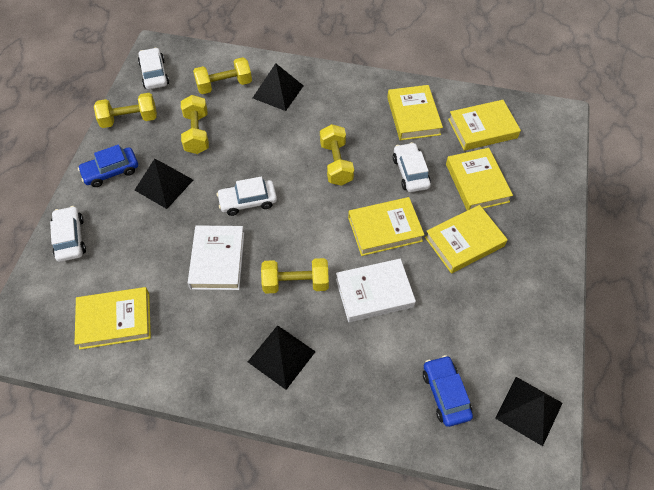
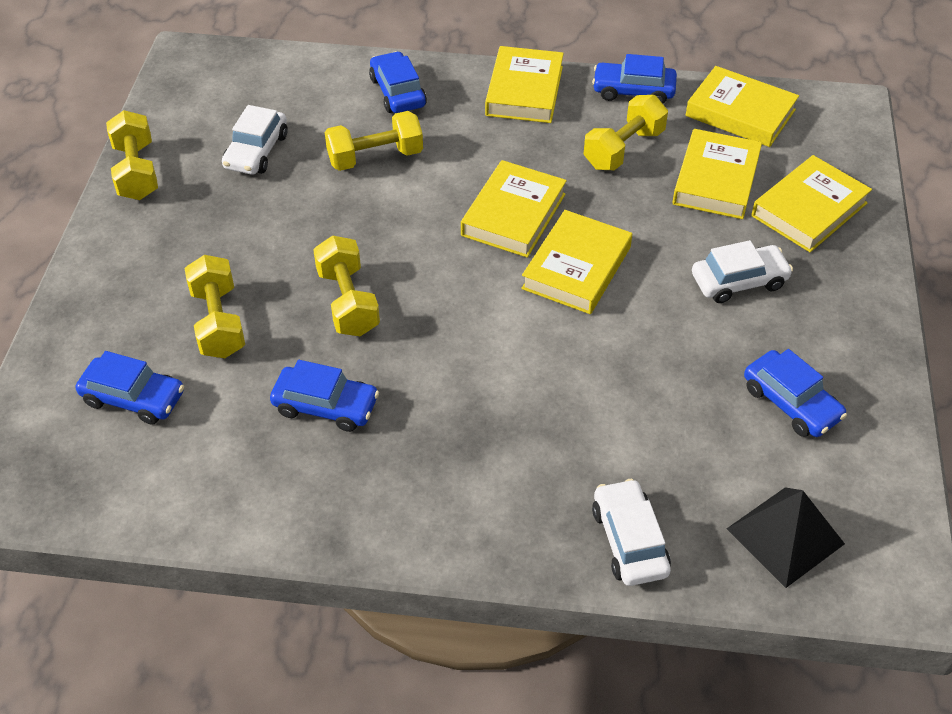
black pyramid: [135,159,193,209] [248,325,316,390] [253,63,304,111] [495,377,562,446] = 4 -> [726,487,845,588] = 1
blue car: [78,144,138,187] [423,355,473,427] = 2 -> [76,351,184,425] [270,360,379,432] [369,51,427,113] [592,54,677,104] [744,349,847,437] = 5
white book: [188,225,244,290] [336,259,416,322] = 2 -> none = 0
white car: [50,206,86,262] [138,47,169,90] [217,177,277,216] [393,142,431,192] = 4 -> [222,105,287,175] [592,479,671,586] [692,240,793,303] = 3

